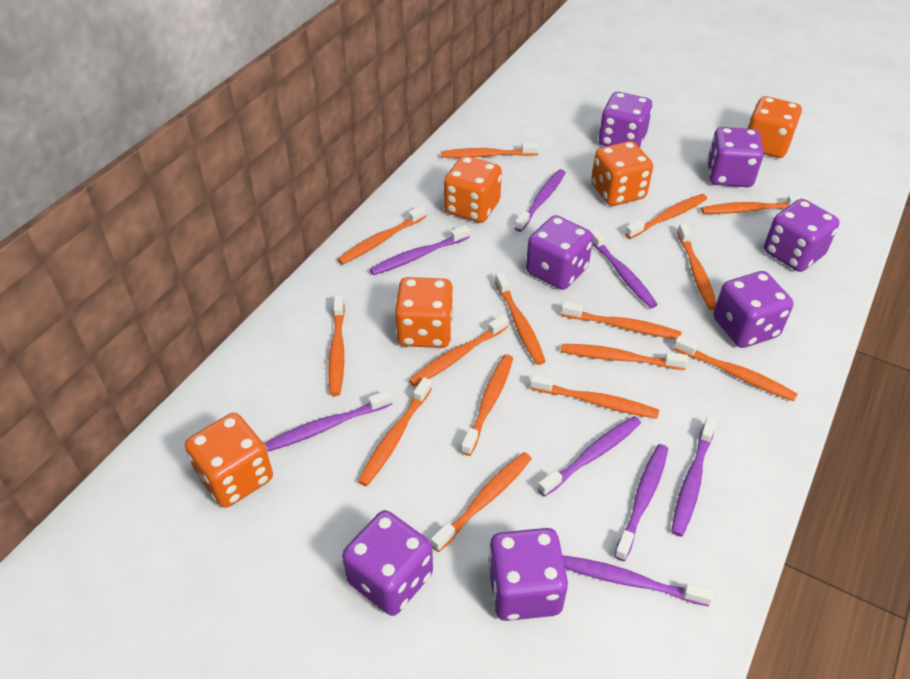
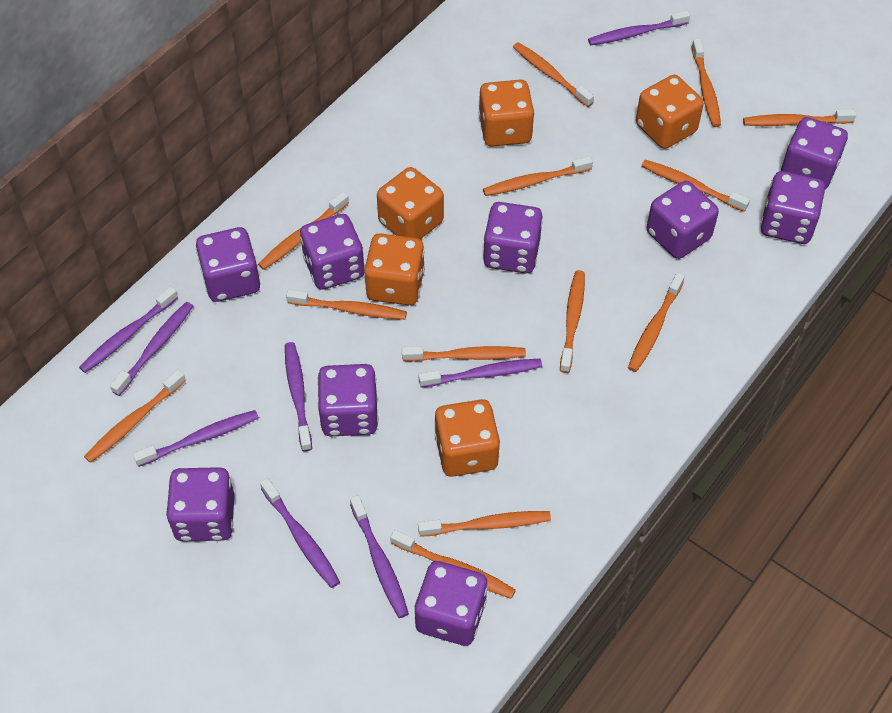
orange toothbrush: [329,295,345,396] [337,205,427,265] [358,377,432,486] [409,314,509,387] [431,452,532,552] [441,142,539,158] [461,354,513,456] [495,272,546,365] [530,374,659,418] [561,301,681,339] [561,344,688,370] [625,194,707,239] [674,336,797,401] [677,223,716,310] [701,194,808,214] = 15 -> [84,370,186,463] [258,192,349,270] [286,289,407,320] [390,530,516,599] [402,346,526,362] [418,511,551,537] [483,156,593,196] [513,42,594,107] [560,270,585,373] [628,272,685,372] [641,160,750,212] [691,39,721,127] [743,109,856,126] = 13
purple dice: [342,510,433,616] [488,528,568,621] [526,215,593,290] [599,92,652,147] [707,127,764,187] [713,271,794,348] [764,199,840,272] = 7 -> [166,467,235,541] [196,227,260,302] [300,214,364,290] [317,364,378,437] [414,561,487,646] [483,202,543,273] [647,181,719,259] [761,171,825,244] [781,117,848,190] = 9

